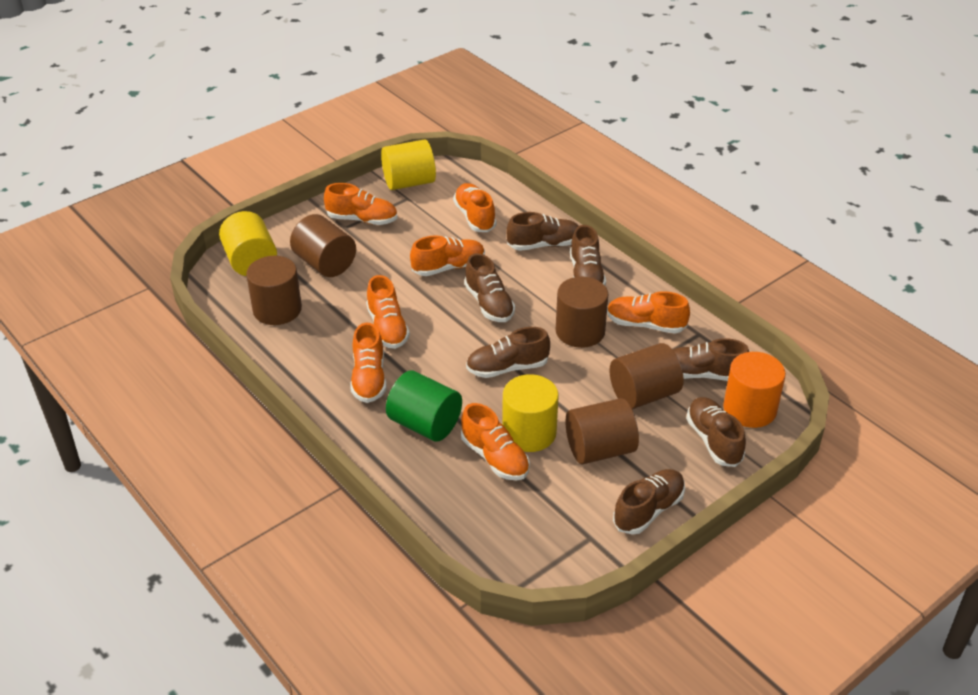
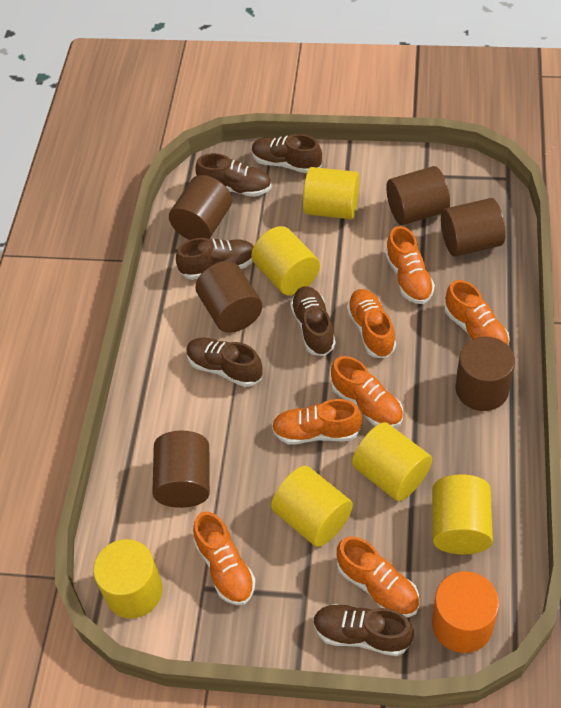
brown cylinder: [246,256,302,325] [290,214,356,277] [556,277,608,348] [565,398,639,464] [609,343,684,409] = 5 -> [152,431,210,508] [169,175,232,240] [195,261,262,333] [386,166,450,225] [441,198,506,257] [456,337,515,411] = 6
brown shoe: [464,253,515,322] [466,327,550,378] [507,212,578,251] [570,225,606,286] [613,469,685,535] [672,338,749,381] [686,397,746,467] = 7 -> [176,238,254,280] [186,338,263,387] [196,153,272,197] [251,134,322,173] [290,286,336,356] [313,604,414,656] = 6
green cylinder: [386,371,462,442] = 1 -> none = 0
yellow cylinder: [219,211,277,276] [381,139,436,190] [502,374,559,452] = 3 -> [93,539,163,618] [251,226,320,295] [271,466,353,547] [303,167,360,220] [352,422,432,501] [432,474,493,554] = 6

